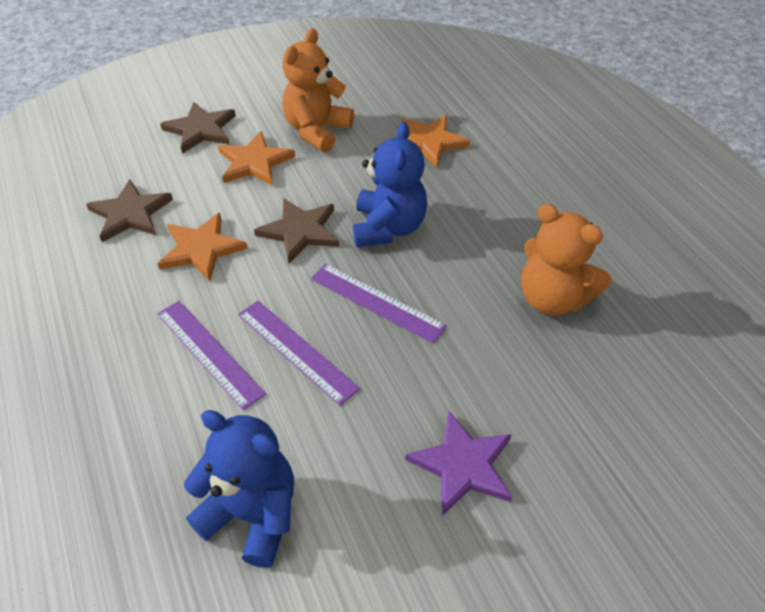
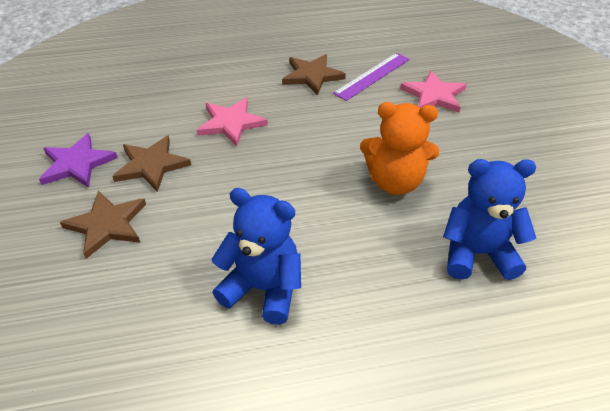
orange star: [157,213,248,281] [218,131,295,186] [402,115,470,168] = 3 -> none = 0
orange teddy bear: [282,28,354,152] [521,204,611,315] = 2 -> [360,102,439,195] = 1
pink star: none = 0 -> [197,98,268,146] [400,71,467,113] = 2
purple ruler: [157,301,266,410] [238,301,360,406] [311,263,447,343] = 3 -> [333,53,410,101] = 1

